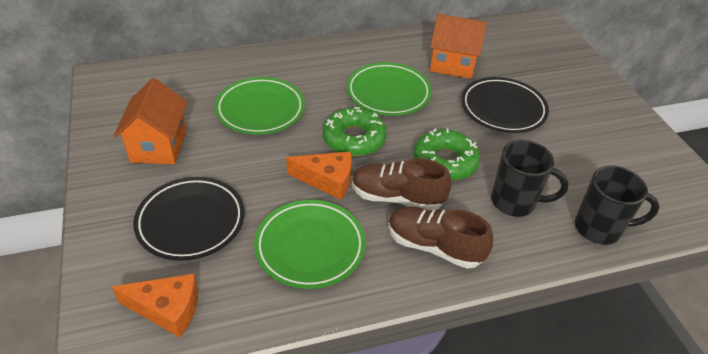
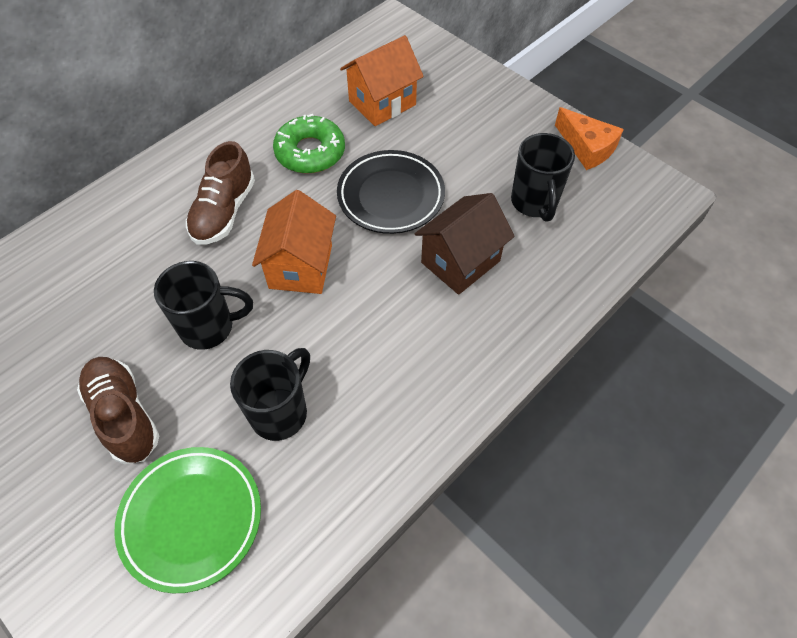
black mug: [491,140,569,217] [575,166,660,245] = 2 -> [154,261,253,350] [230,348,310,441] [511,133,575,222] = 3
black plate: [133,177,245,261] [461,77,549,133] = 2 -> [337,150,445,234] = 1
brown house: none = 0 -> [414,193,515,295] = 1
green donut: [323,107,387,156] [414,128,480,181] = 2 -> [273,114,345,173] = 1
green plate: [215,77,305,135] [254,200,366,289] [347,62,432,116] = 3 -> [114,447,261,593] = 1
orange cheese: [112,274,198,338] [286,151,352,200] = 2 -> [555,107,624,170] = 1

